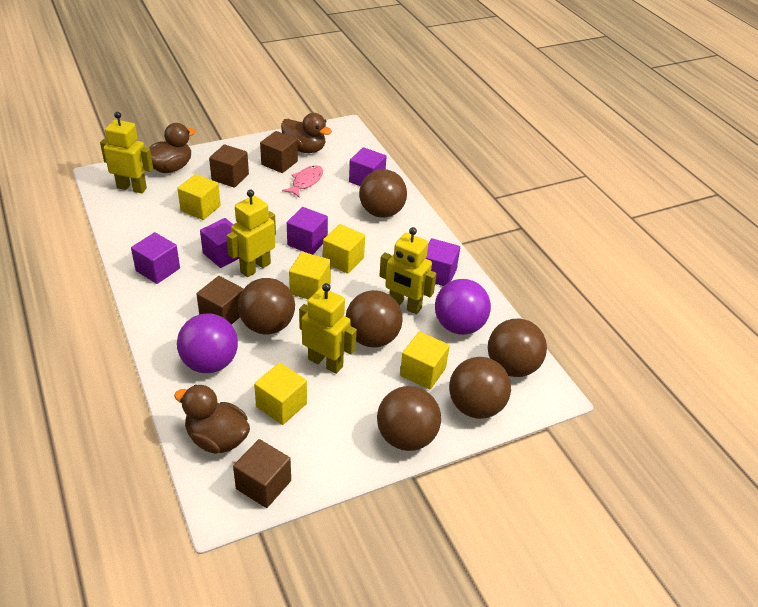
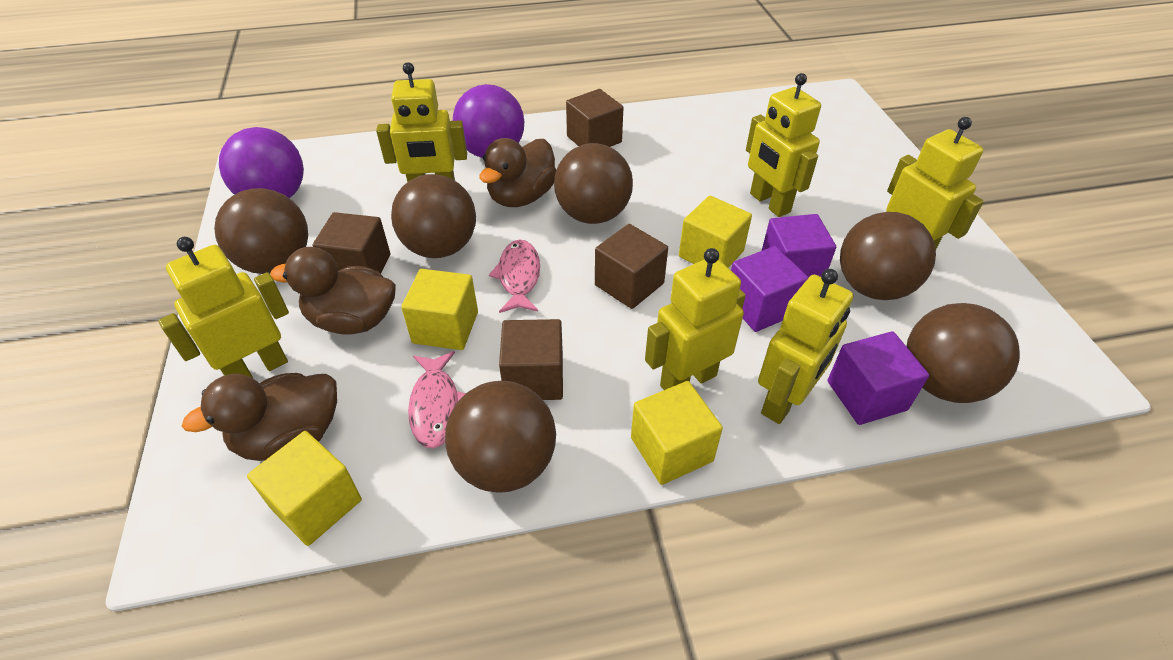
pink fish: [282,165,323,198] = 1 -> [408,351,466,449] [489,240,540,313] = 2
purple cube: [131,232,180,284] [200,218,239,268] [287,207,328,255] [349,147,387,186] [426,238,460,286] = 5 -> [731,246,809,332] [762,214,836,277] [827,331,929,425] = 3
yellow cube: [177,174,221,220] [254,363,307,425] [289,252,331,299] [323,224,365,274] [400,332,450,390] = 5 -> [247,431,362,546] [401,269,478,350] [631,381,723,485] [679,196,752,268] = 4
yellow robot: [100,112,153,193] [227,190,276,277] [299,283,357,374] [379,227,436,314] = 4 -> [159,237,289,378] [376,62,467,182] [645,248,746,390] [746,73,821,217] [758,269,853,424] [886,117,984,250] = 6

